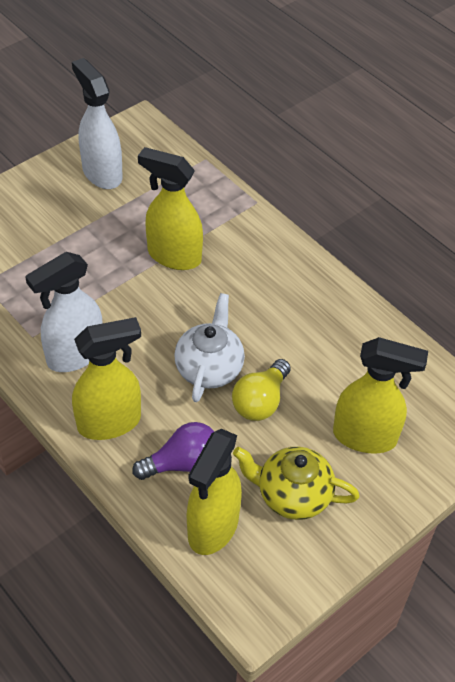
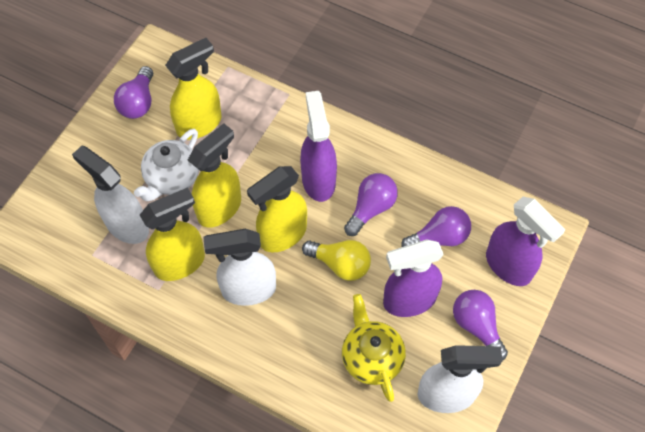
purple light bulb: [132,422,214,480] = 1 -> [114,66,153,119] [344,173,398,236] [401,206,471,247] [453,290,508,361] = 4
purple spray bottle: none = 0 -> [300,91,337,202] [383,239,444,317] [486,197,566,286] = 3
white spray bottle: [25,252,103,372] [72,58,123,189] = 2 -> [72,146,149,244] [204,229,276,306] [418,345,502,413] = 3

